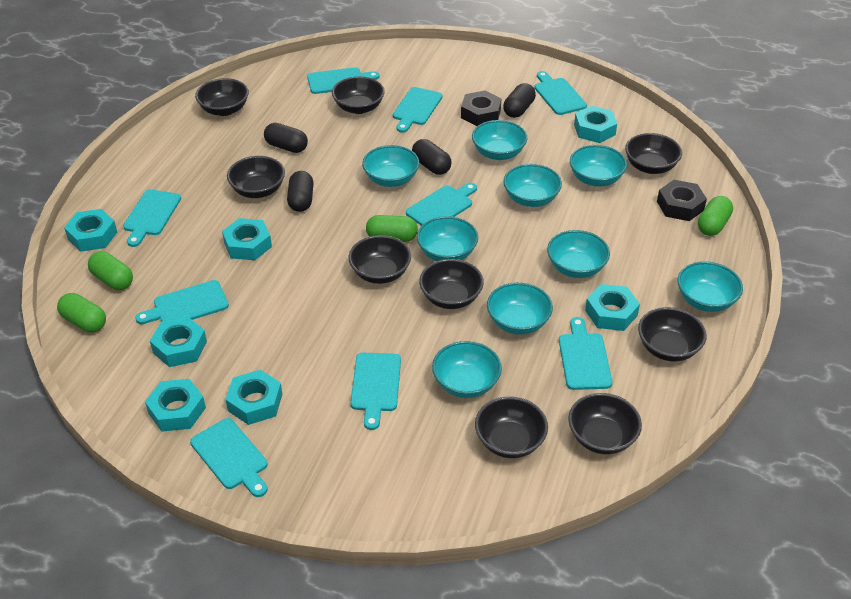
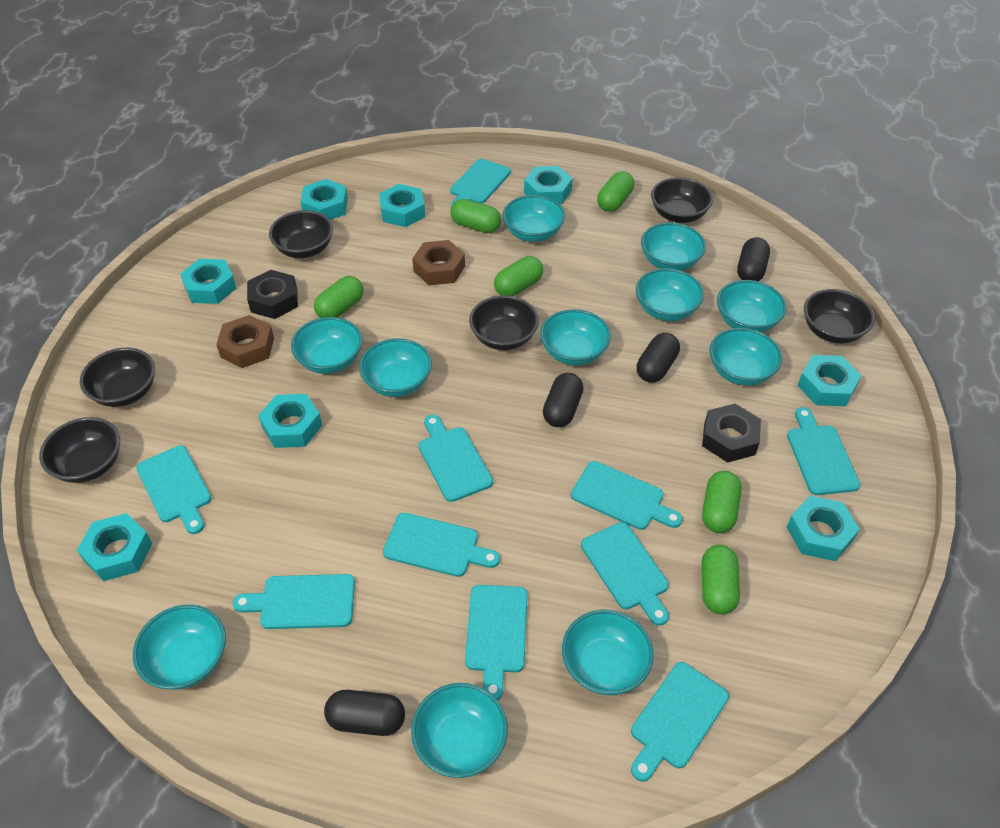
black bowl: [195,78,249,116] [227,156,285,198] [332,76,385,114] [348,235,411,284] [419,259,484,309] [475,397,548,458] [568,393,642,454] [625,133,682,174] [638,307,707,361] = 9 -> [39,417,120,483] [80,348,155,407] [269,210,333,258] [469,295,539,350] [651,177,713,223] [804,289,875,343] = 6
brown nut: none = 0 -> [216,315,274,368] [412,240,465,285] = 2
green capsule: [57,293,106,332] [88,251,133,290] [366,215,418,242] [698,196,733,236] = 4 -> [314,276,363,318] [451,199,501,233] [494,256,543,296] [597,171,634,212] [702,471,742,533] [702,545,740,614] = 6
turquoise bowl: [362,145,419,187] [417,216,478,261] [432,341,502,398] [472,120,527,160] [487,282,553,335] [503,164,562,207] [547,230,610,278] [570,145,627,187] [677,261,743,312] = 9 -> [133,605,226,690] [291,317,362,374] [359,338,432,397] [411,683,508,778] [502,195,565,242] [540,309,611,365] [562,610,654,695] [636,268,704,321] [641,223,706,271] [709,328,782,386] [717,280,786,333] = 11
turquoise cutting board: [123,189,181,247] [135,280,229,324] [190,418,268,497] [307,67,379,94] [350,353,401,430] [393,87,443,133] [406,183,477,226] [534,71,587,115] [559,317,612,390] = 9 -> [136,445,211,534] [233,574,355,629] [383,513,500,577] [418,415,493,502] [450,159,511,207] [465,585,528,700] [571,461,683,530] [581,522,669,626] [631,662,729,782] [787,407,860,495] = 10
turquoise nut: [64,209,117,252] [145,379,206,432] [150,317,207,367] [222,218,272,260] [225,370,282,425] [574,106,617,143] [585,284,640,331] = 7 -> [77,513,152,581] [180,259,237,304] [258,394,322,448] [301,179,348,220] [379,184,425,227] [524,166,573,205] [787,496,860,561] [797,355,861,406] = 8

